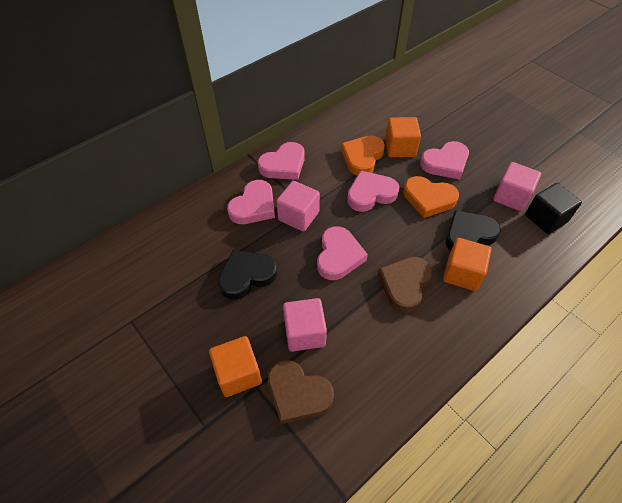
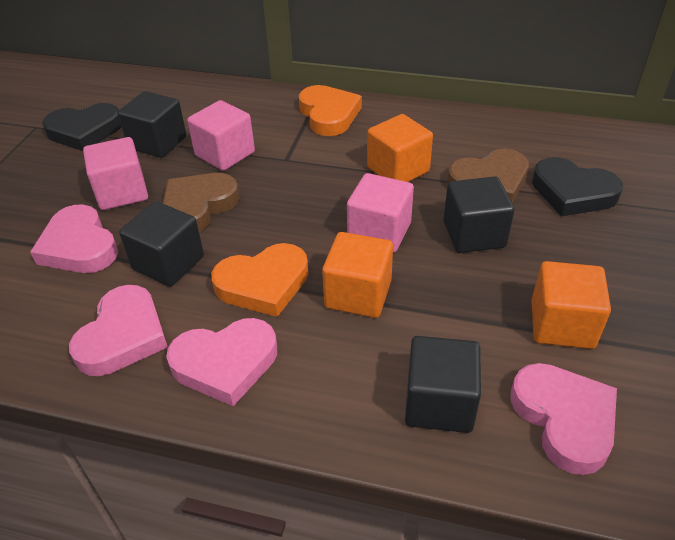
black cube: [525,183,582,234] = 1 -> [118,91,186,158] [119,201,204,287] [405,336,481,433] [444,176,515,253] = 4
pink heart: [227,180,275,224] [258,142,305,180] [317,226,368,280] [347,170,399,212] [420,141,469,179] = 5 -> [30,205,118,273] [69,285,168,376] [166,318,277,406] [510,363,617,475] = 4

